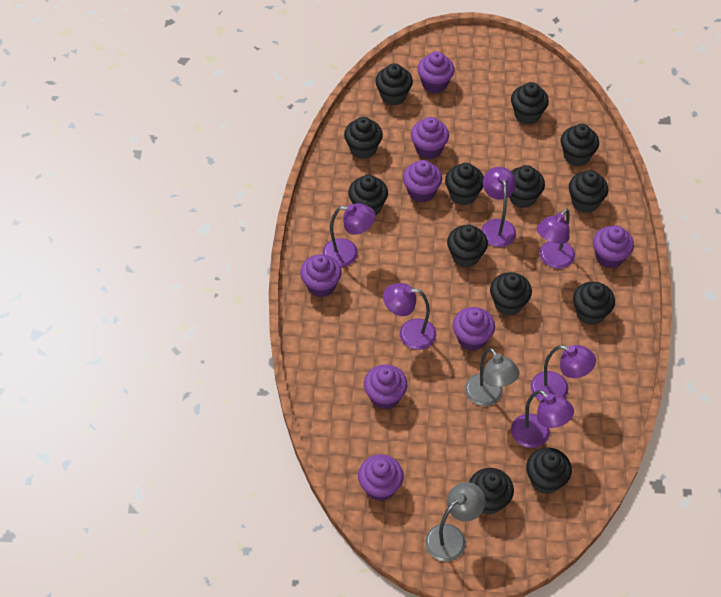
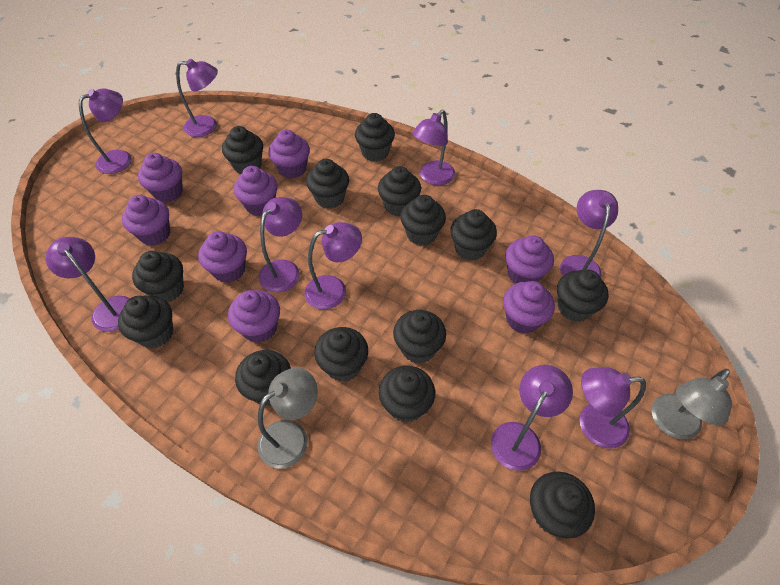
black cupcake: [344,117,383,159] [348,175,388,215] [375,63,413,106] [445,163,484,205] [447,225,488,267] [469,468,514,514] [490,272,532,316] [509,165,545,208] [511,82,549,125] [526,448,572,494] [561,124,599,166] [569,170,608,213] [573,282,615,325] = 13 -> [118,295,173,348] [132,251,184,302] [222,126,263,174] [235,350,291,406] [306,159,349,209] [314,327,368,382] [355,113,395,162] [378,166,421,216] [379,365,435,423] [393,310,446,363] [400,195,446,246] [450,209,497,260] [530,472,595,539] [557,269,608,322] = 14
purple lamp: [322,203,375,267] [383,283,436,350] [482,167,516,247] [511,390,574,448] [531,345,596,401] [537,208,575,269] = 6 -> [46,237,130,332] [79,88,132,174] [176,59,218,137] [259,197,302,292] [304,222,362,309] [412,109,455,185] [491,365,573,471] [560,190,618,278] [580,367,646,449] = 9

